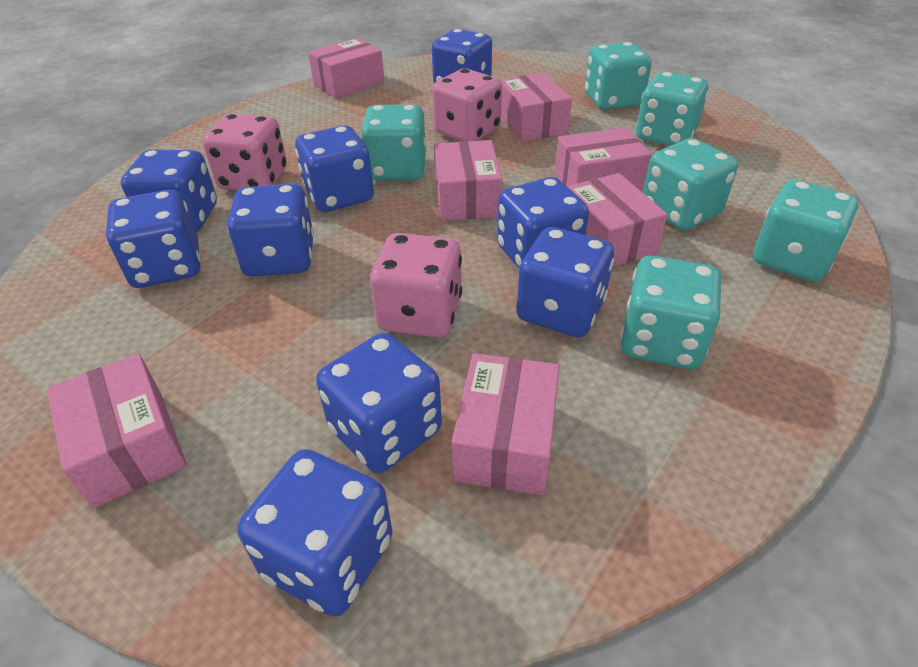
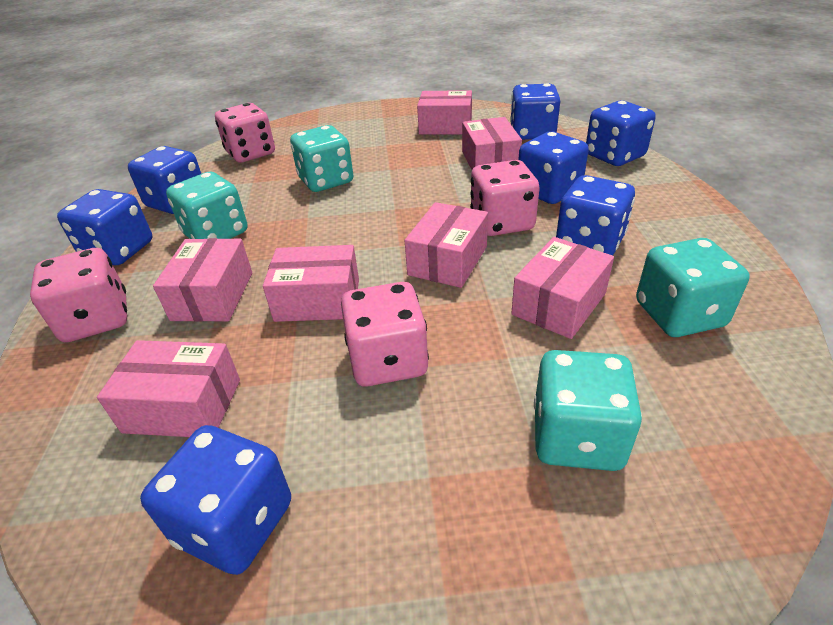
blue dice: [106,190,201,288] [121,149,217,232] [227,184,314,277] [237,449,393,617] [295,125,374,212] [316,333,442,473] [432,29,492,83] [497,177,589,268] [517,227,614,337] = 9 -> [57,189,153,265] [128,146,201,214] [140,425,291,575] [510,83,560,140] [518,131,589,204] [556,175,635,255] [586,101,656,166] = 7
pink dice: [203,113,287,191] [370,233,462,338] [432,69,502,141] = 3 -> [30,248,127,342] [215,103,275,163] [341,282,429,387] [470,160,540,236] = 4
turquoise dice: [361,104,426,180] [584,42,652,110] [620,255,722,369] [636,72,709,146] [643,138,738,230] [753,180,858,282] = 6 -> [166,172,248,239] [290,125,353,192] [534,350,642,471] [636,238,749,337] = 4

